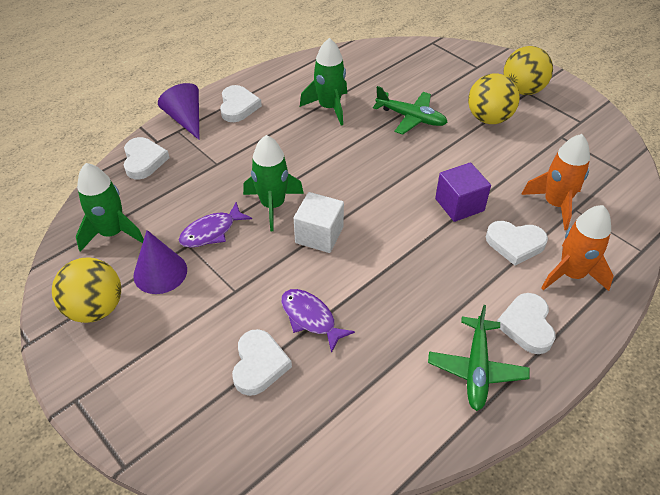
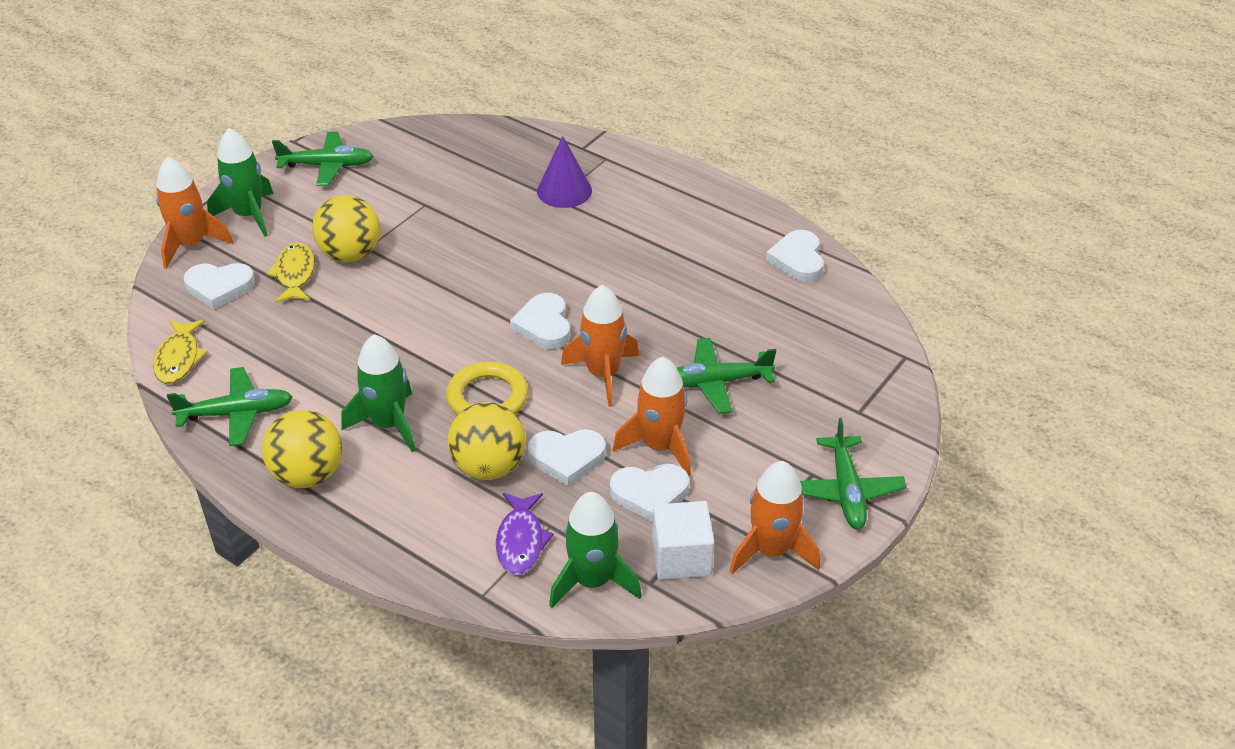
green plane: [373,86,448,135] [428,305,530,411] = 2 -> [167,367,293,446] [272,132,373,186] [677,338,777,414] [800,418,907,529] = 4
orange rocket: [521,134,590,230] [542,205,614,291] = 2 -> [156,157,233,269] [561,285,639,407] [613,357,691,476] [730,461,820,574] = 4
purple cone: [133,230,187,294] [158,83,199,140] = 2 -> [537,136,592,208] = 1
purple cube: [435,162,491,222] = 1 -> none = 0
purple fish: [179,202,252,248] [281,289,355,353] = 2 -> [496,493,554,575] = 1
yellow fish: none = 0 -> [153,320,208,384] [267,243,315,303] = 2
yellow ring: none = 0 -> [446,362,528,415] = 1

